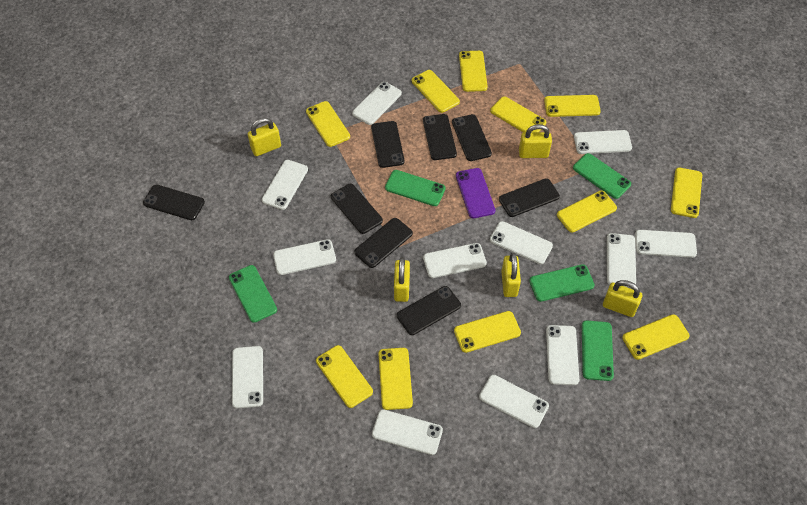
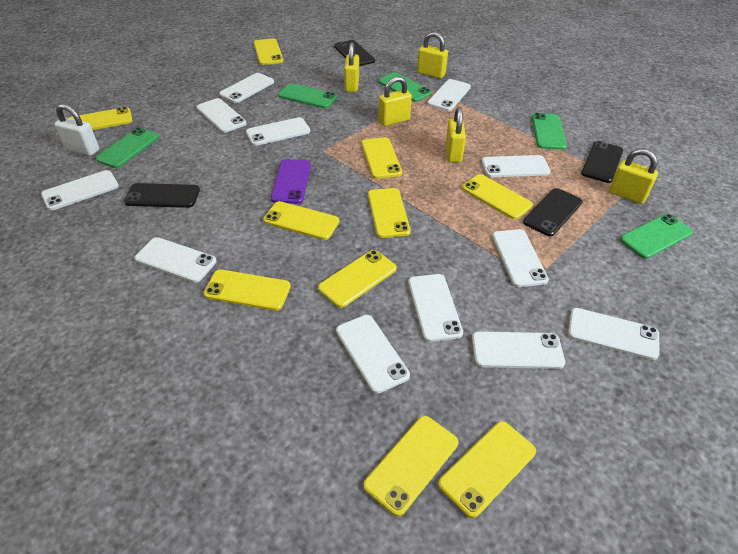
black phone: [143,184,205,220] [331,184,383,234] [354,218,413,268] [371,121,405,168] [397,286,461,335] [423,114,457,160] [452,114,492,161] [499,179,560,217] = 8 -> [124,183,200,208] [334,40,375,66] [523,188,583,236] [581,141,623,183] = 4
white padlock: none = 0 -> [54,104,99,156] = 1
yellow phone: [306,101,350,147] [316,345,373,408] [378,348,413,410] [412,70,460,113] [454,311,521,353] [459,51,488,92] [490,96,546,132] [544,95,601,117] [557,191,617,233] [622,314,690,360] [671,168,702,218] = 11 -> [70,107,133,130] [204,270,291,311] [254,38,284,65] [263,201,340,240] [318,250,397,308] [361,137,402,179] [363,416,458,516] [368,188,411,238] [438,421,536,518] [462,174,533,219] = 10

